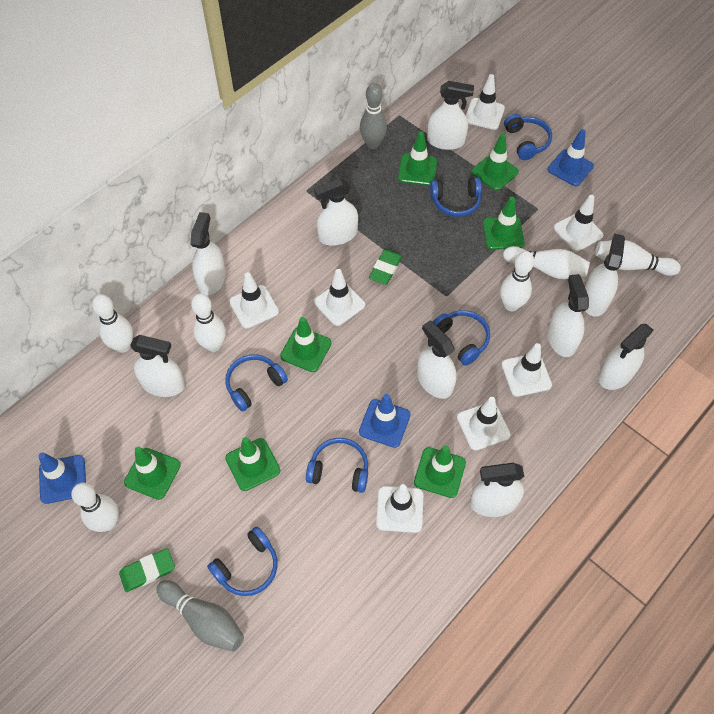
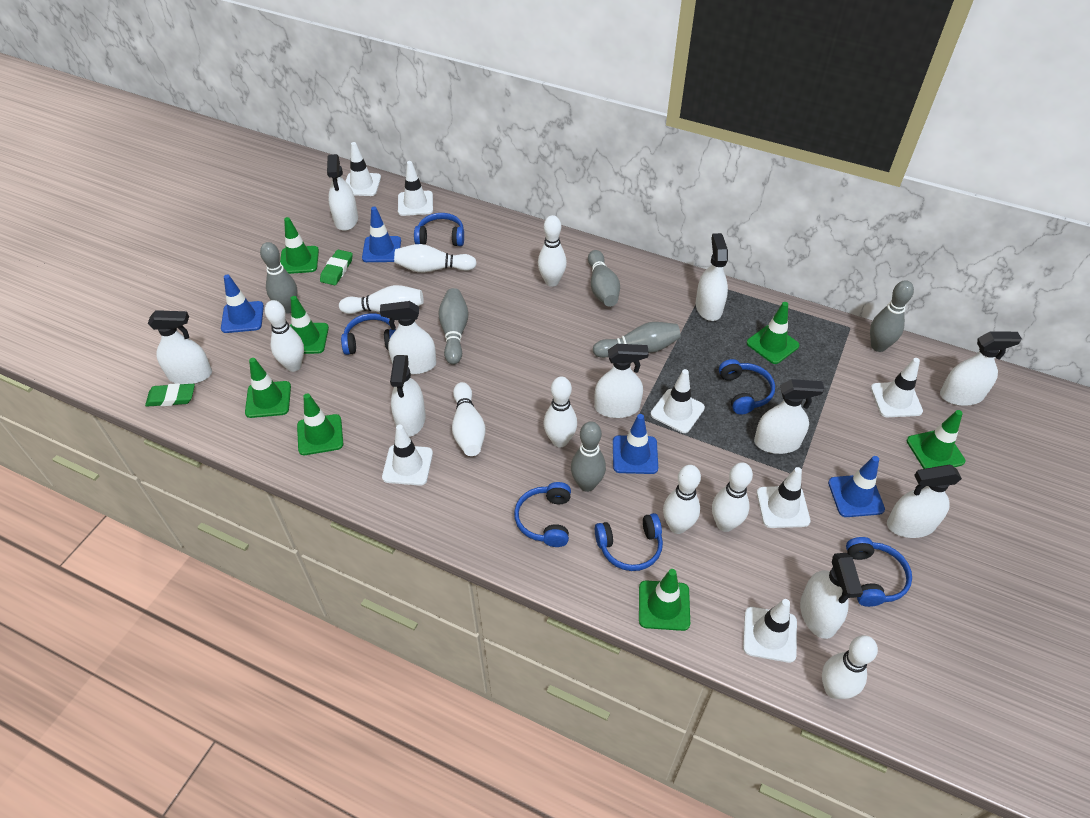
blue traffic cone: [38,452,86,504] [359,394,411,448] [548,129,594,186] = 3 -> [221,275,264,333] [362,207,401,262] [613,414,658,474] [828,456,885,517] = 4
grey bowling pin: [156,580,244,652] [360,83,387,149] = 2 -> [260,242,298,314] [438,288,469,365] [571,421,606,492] [588,250,620,307] [593,322,681,358] [870,280,914,352] = 6
white bowling pin: [71,483,119,532] [92,294,133,353] [191,293,226,352] [500,251,535,311] [503,246,590,279] [595,240,681,276] = 6 -> [265,300,304,372] [339,285,424,314] [394,244,477,273] [452,382,486,456] [538,215,567,287] [544,377,577,447] [663,465,701,534] [712,462,753,532] [822,635,878,699] = 9
white spray bottle: [130,335,185,397] [190,212,226,295] [314,178,358,246] [417,320,457,399] [427,81,474,150] [470,463,524,517] [548,274,589,357] [585,234,625,317] [598,324,653,390] = 9 -> [148,310,212,384] [327,154,358,231] [380,301,437,375] [390,355,426,437] [595,344,649,418] [696,233,728,321] [754,379,824,454] [800,553,863,639] [887,465,962,538] [940,331,1022,406] = 10

